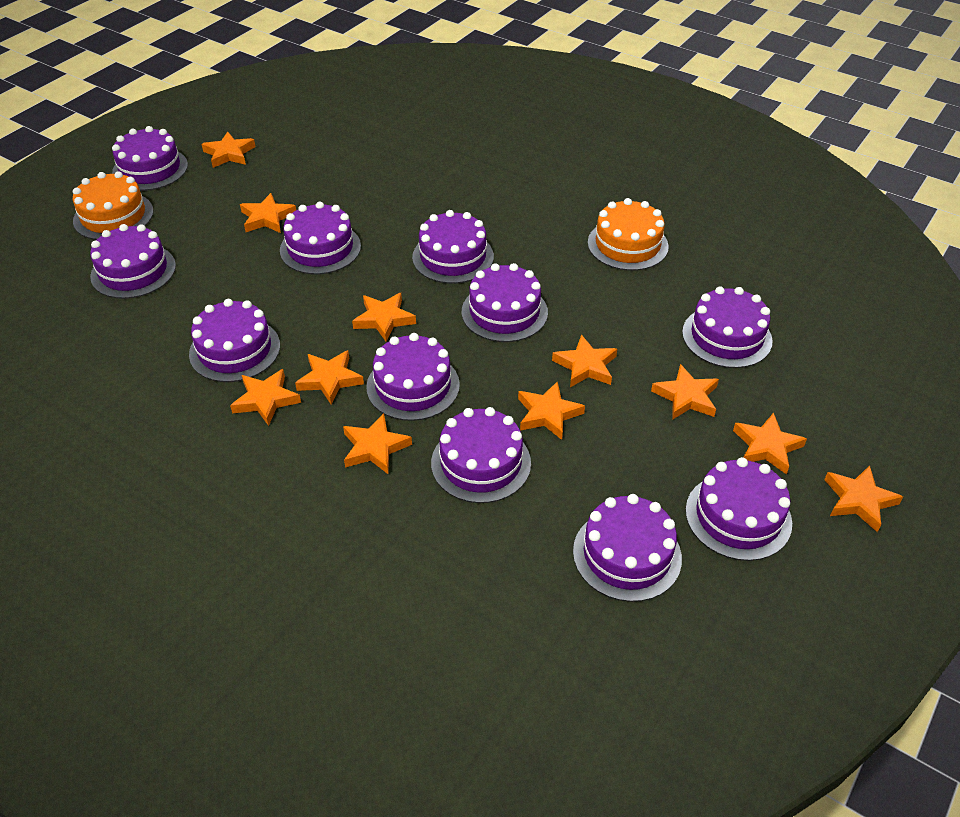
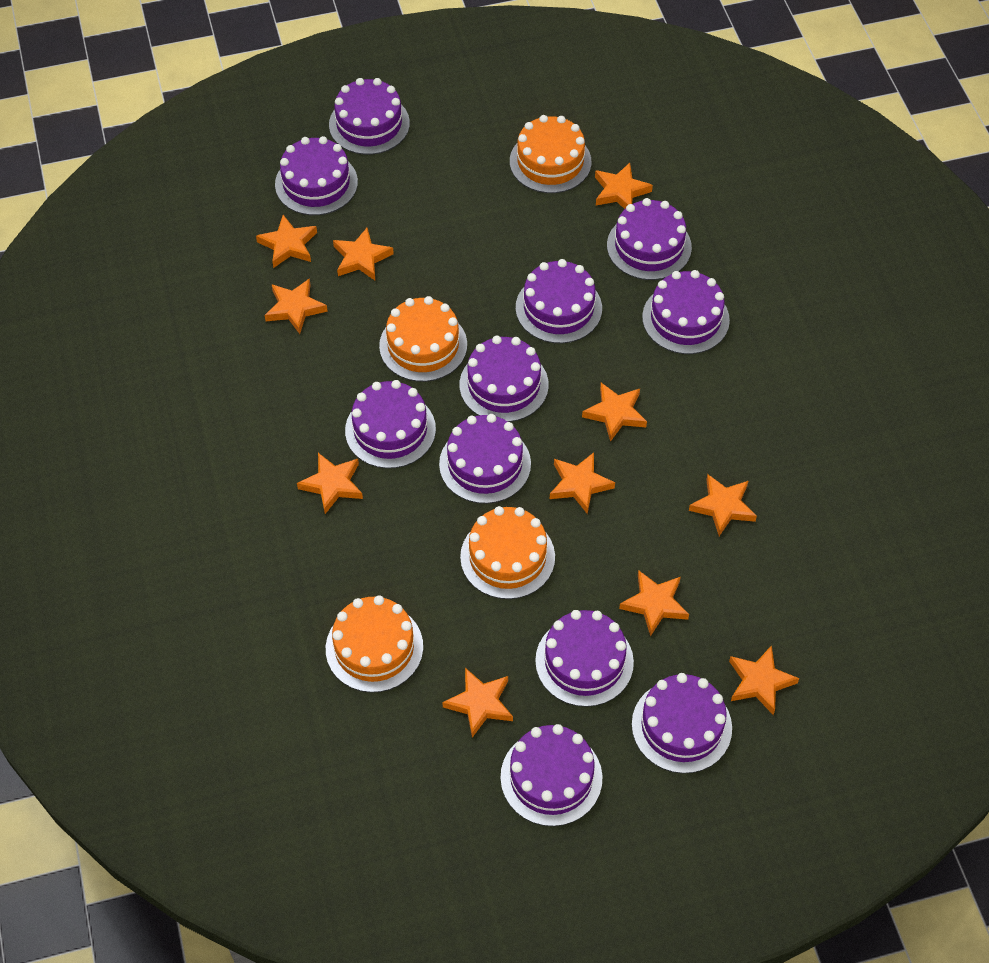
orange cake: [73,171,153,240] [588,198,669,271] = 2 -> [326,595,423,693] [379,296,467,382] [460,506,555,599] [510,115,591,193] = 4

